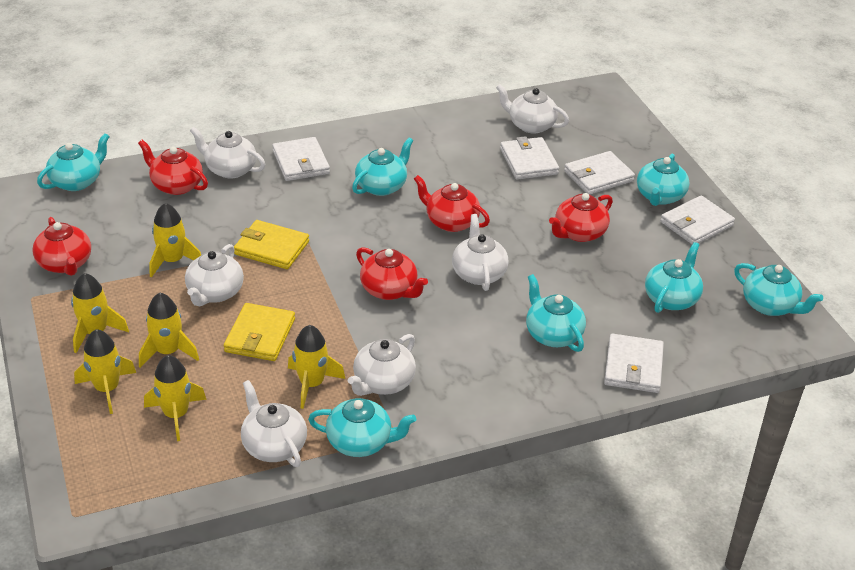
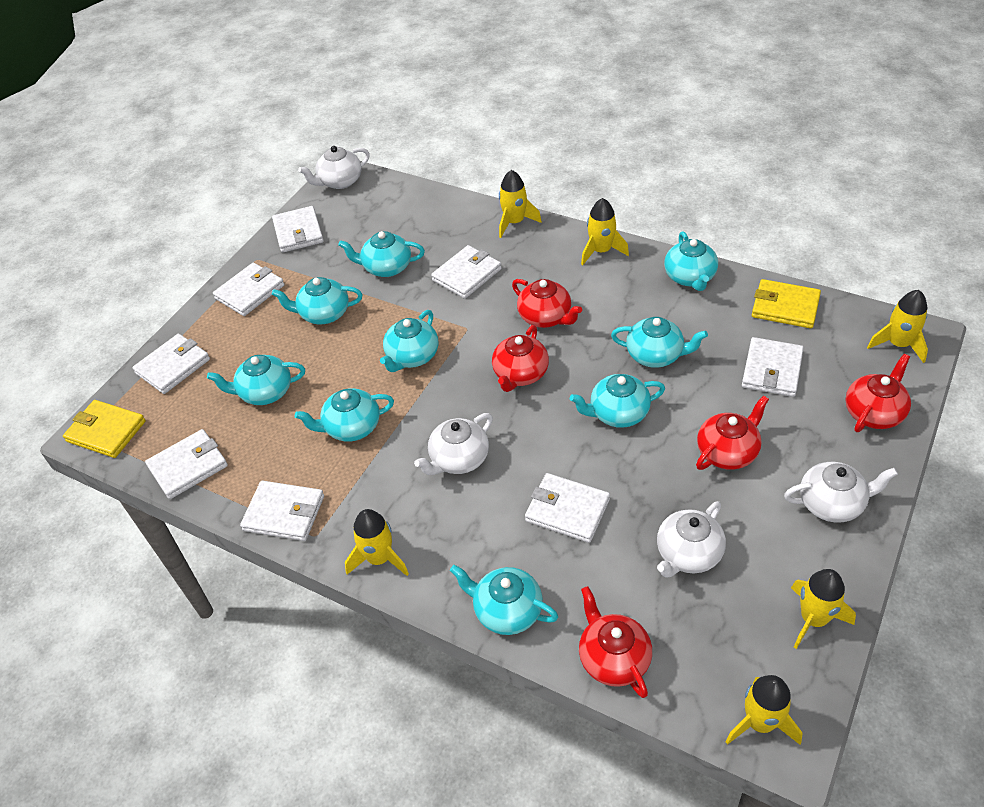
turquoise teapot: [37,133,110,191] [308,398,416,457] [352,138,413,196] [526,274,586,352] [637,154,690,206] [645,242,703,313] [734,263,823,316] = 7 -> [207,355,305,405] [272,277,362,324] [295,388,394,442] [338,231,425,277] [380,310,438,372] [450,565,558,635] [570,374,665,428] [611,317,708,368] [664,231,718,291] = 9
white teapot: [185,244,244,306] [190,127,266,179] [241,380,307,467] [348,334,416,396] [452,214,509,291] [496,84,569,134] = 6 -> [298,146,370,189] [414,413,493,475] [657,501,726,578] [784,462,898,522] = 4
white wallet: [272,137,330,181] [500,136,559,180] [564,151,635,195] [604,333,664,393] [660,195,735,244] = 5 -> [132,334,210,394] [145,429,228,499] [213,263,284,316] [240,481,324,541] [272,206,324,253] [431,245,502,299] [525,473,610,543] [742,337,804,397] = 8

